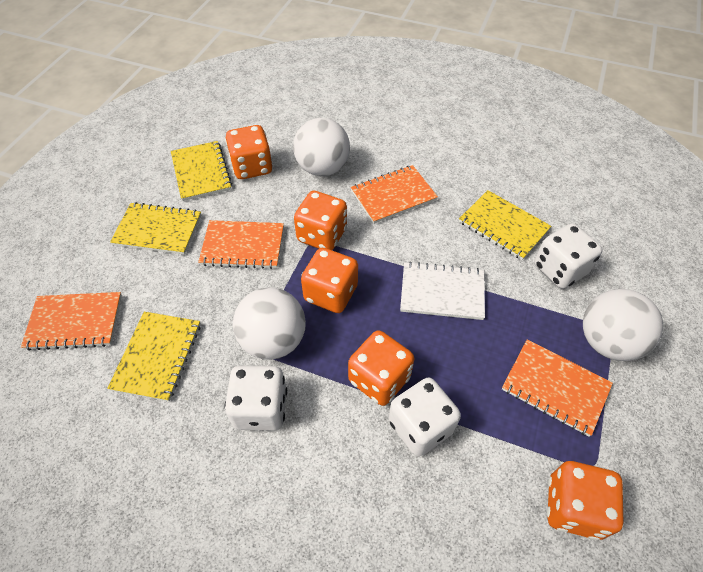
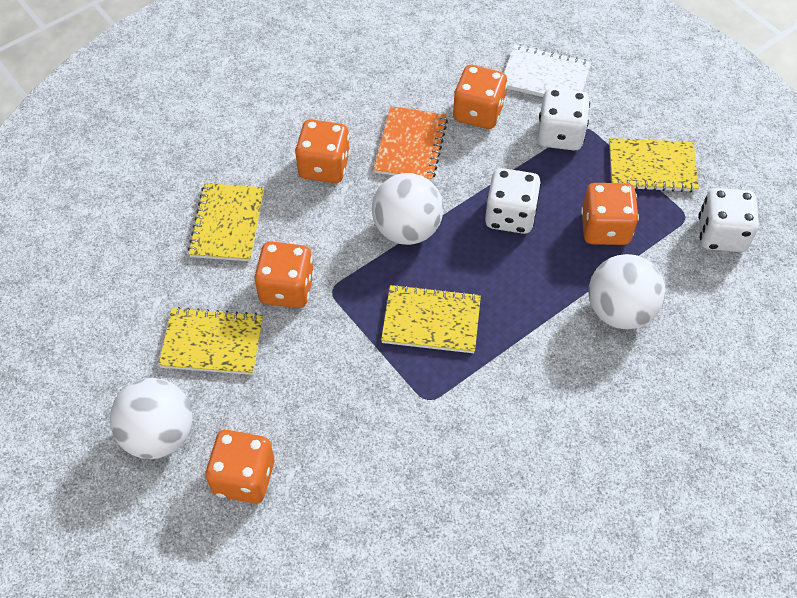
orange notebook: [21,292,122,351] [198,220,284,269] [351,165,438,224] [502,340,613,437] = 4 -> [374,106,448,182] = 1

